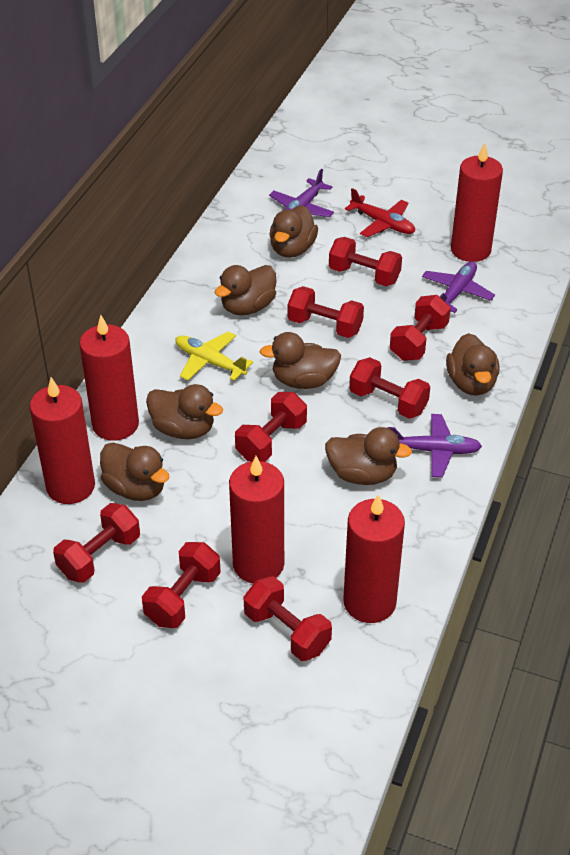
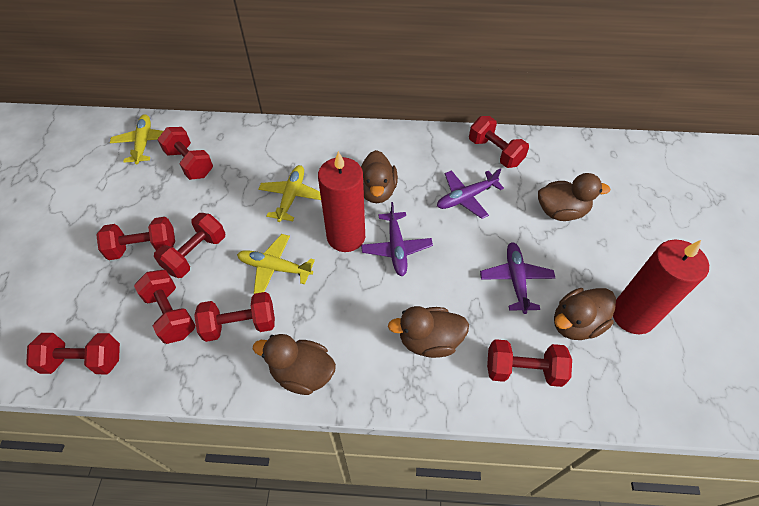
brown duck: [100,442,169,501] [146,384,223,439] [215,265,276,316] [260,332,341,389] [269,205,318,258] [325,427,412,485] [446,333,499,396] = 7 -> [253,334,336,395] [361,150,398,203] [388,306,469,358] [538,173,610,221] [554,288,616,340] = 5
red candle: [30,377,95,504] [79,315,139,441] [229,456,284,584] [343,494,405,623] [451,143,503,262] = 5 -> [318,151,365,252] [613,240,709,334] = 2
red plane: [345,188,415,237] = 1 -> none = 0
yellow plane: [175,331,253,381] = 1 -> [110,114,163,164] [237,234,315,294] [258,165,321,222] = 3

